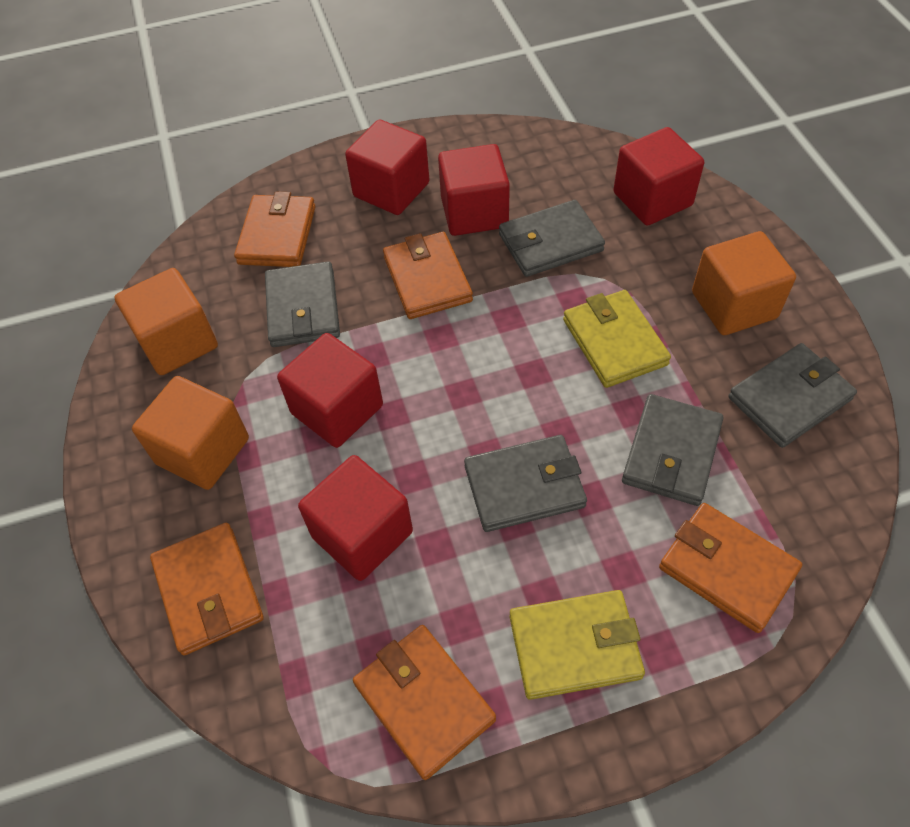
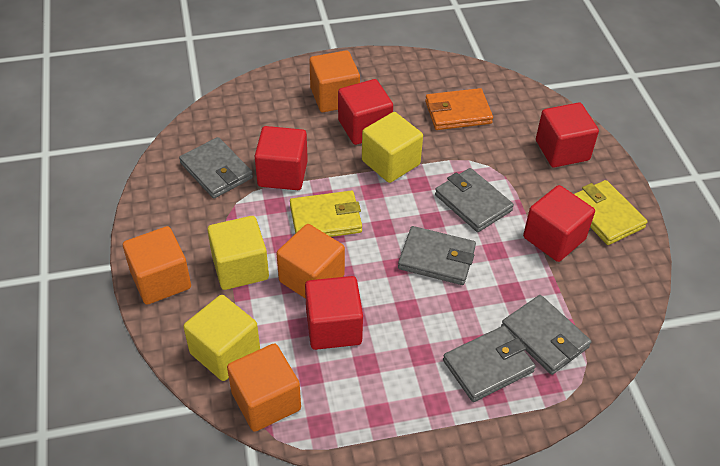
orange cube: [115,268,218,375] [132,376,249,490] [692,231,796,335] = 3 -> [123,226,191,305] [227,343,301,432] [277,224,345,299] [310,50,360,112] = 4
orange wallet: [150,523,264,655] [234,191,316,267] [353,625,496,780] [383,232,473,319] [659,503,802,633] = 5 -> [425,88,493,130] = 1
yellow cube: none = 0 -> [183,295,260,381] [207,216,269,290] [362,112,423,183] = 3

